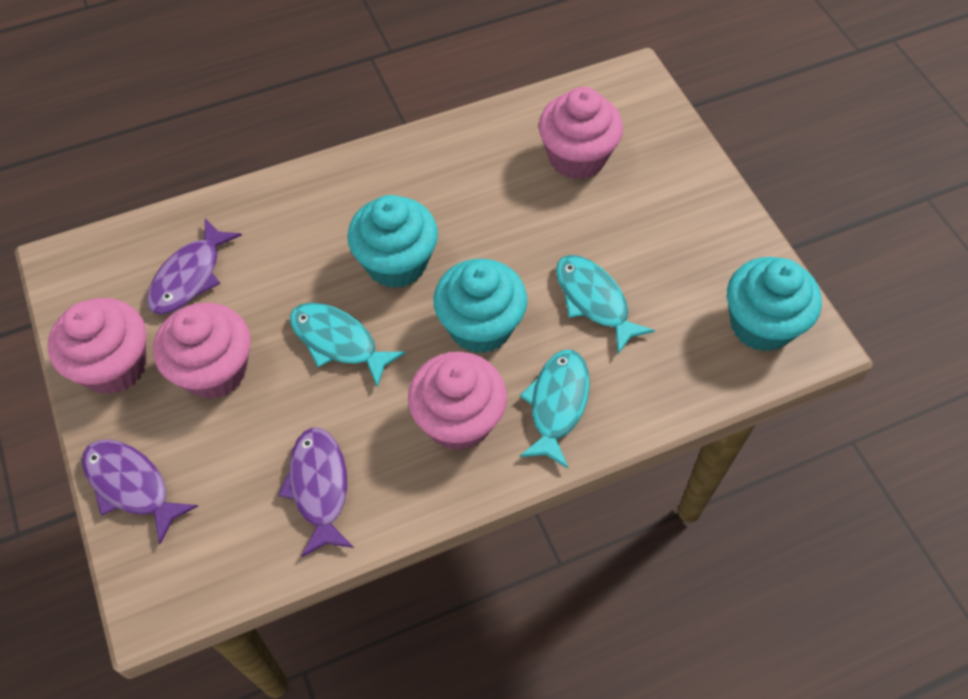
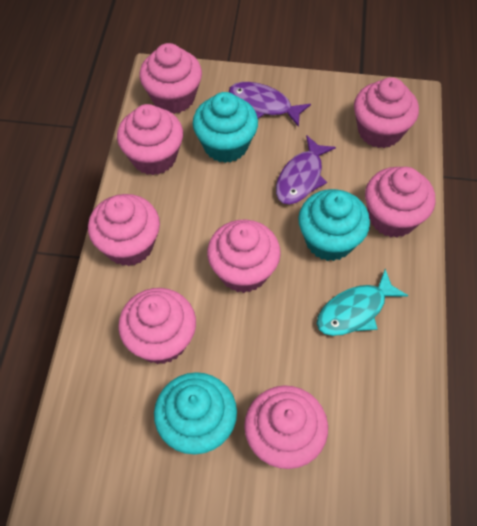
pink cupcake: [48,298,147,394] [153,302,251,399] [408,352,507,451] [539,87,623,180] = 4 -> [88,194,160,266] [117,104,183,175] [118,288,196,364] [139,43,202,114] [207,220,281,293] [244,385,328,469] [354,77,419,148] [365,167,435,238] = 8
purple fish: [82,439,198,544] [147,218,242,314] [278,427,354,557] = 3 -> [229,82,311,127] [276,135,336,205] = 2
turquoise fish: [290,302,406,388] [519,350,590,468] [556,255,655,354] = 3 -> [317,269,408,336] = 1

